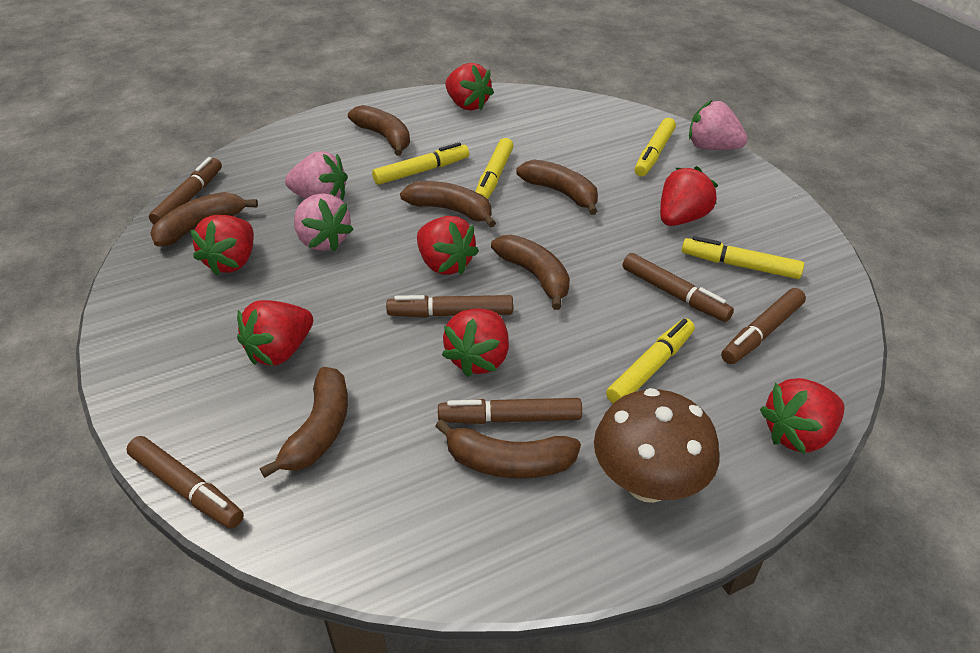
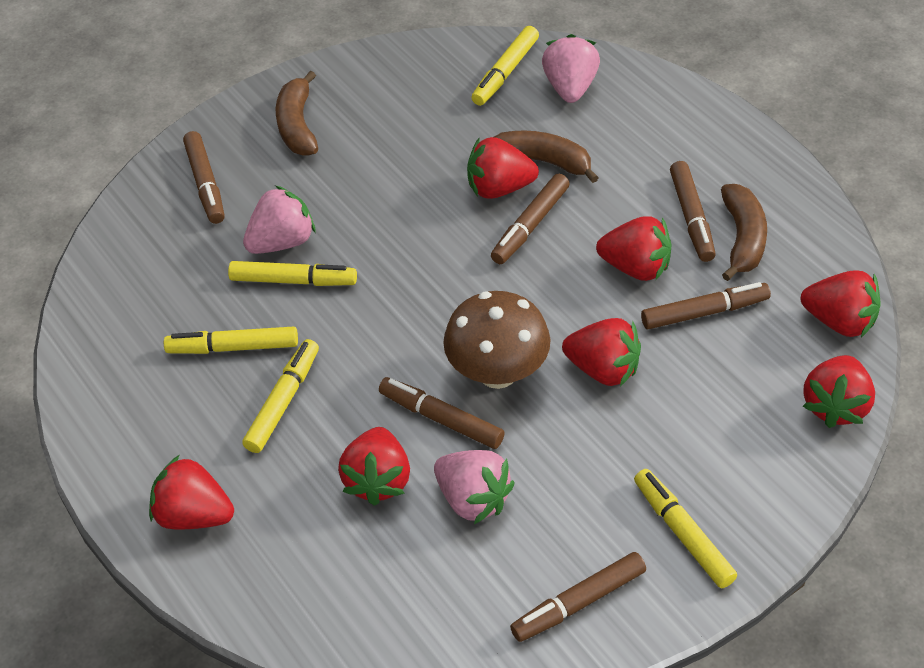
brown banana: [150,192,258,247] [260,367,348,478] [348,105,410,156] [400,181,496,228] [435,419,581,479] [491,234,570,310] [516,160,598,215] = 7 -> [276,71,318,156] [494,131,599,183] [721,184,767,281] = 3

